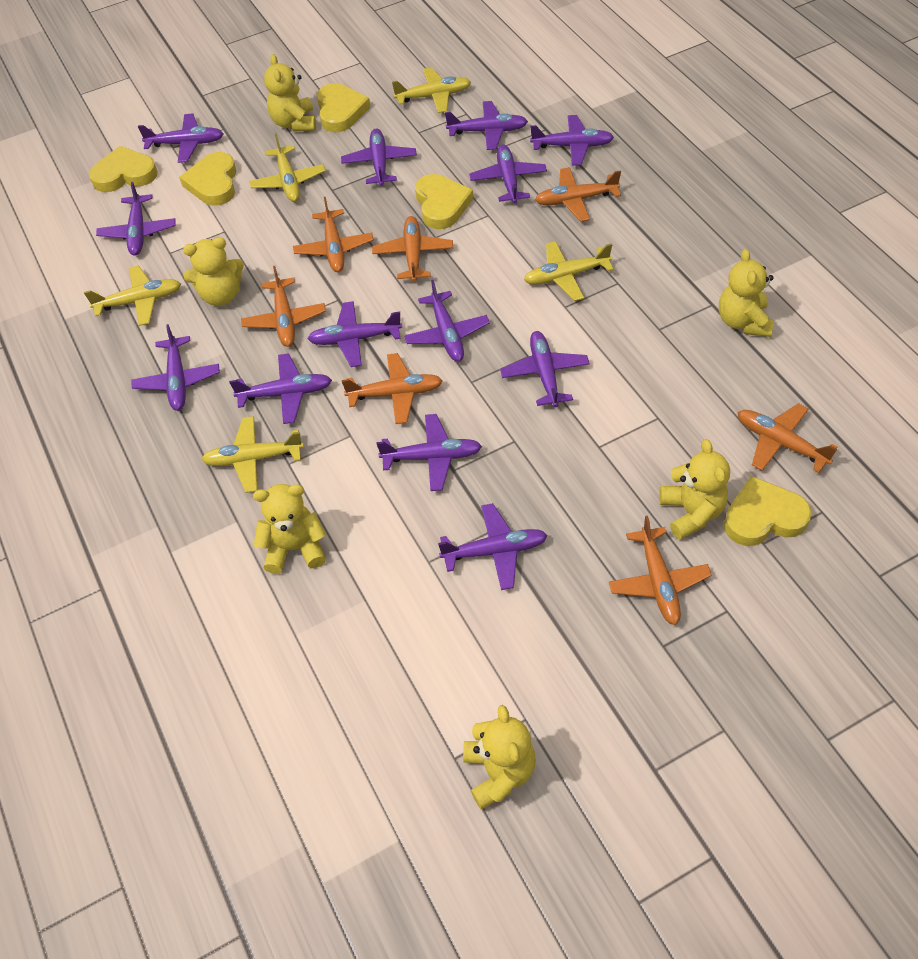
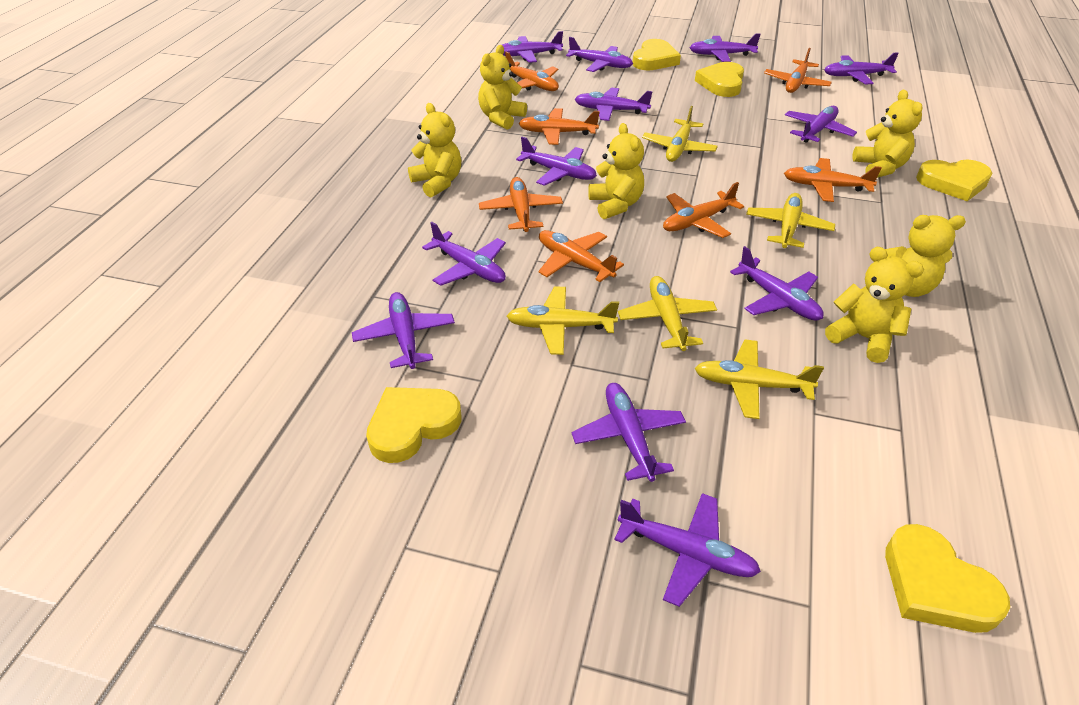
purple plane: [96,182,176,256] [131,324,220,411] [138,114,223,163] [229,353,332,424] [308,301,402,367] [341,129,417,186] [376,414,482,491] [404,280,490,362] [438,503,548,590] [445,101,528,150] [469,144,547,203] [500,331,590,407] [530,115,614,165] = 13 -> [352,292,455,369] [422,222,506,286] [502,31,563,63] [516,137,597,186] [566,37,633,72] [571,383,686,482] [575,87,653,121] [614,493,761,607] [689,33,760,62] [730,246,824,321] [785,106,857,143] [824,53,899,84] = 12

